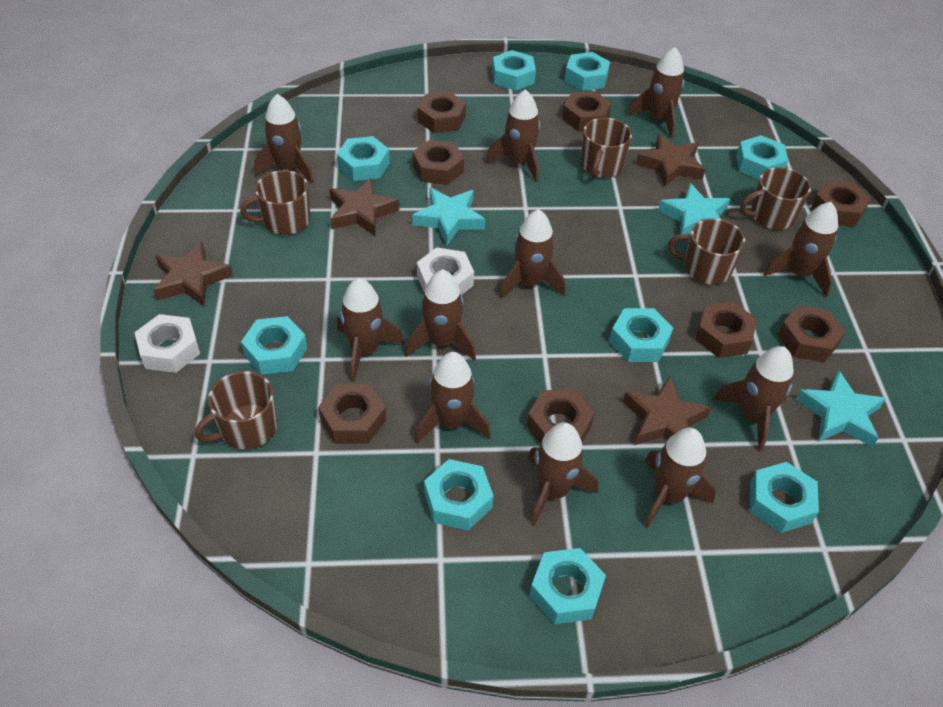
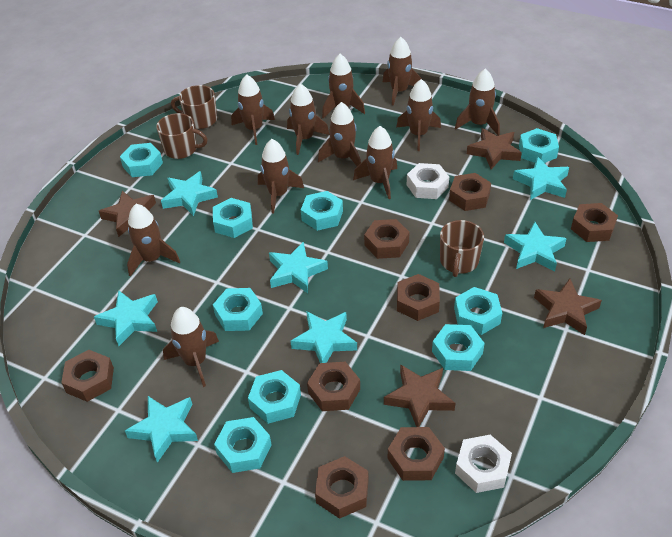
brown mug: [195,371,277,449] [240,170,310,235] [581,118,632,178] [668,218,745,285] [740,167,811,230] = 5 -> [156,113,208,159] [171,85,217,129] [440,220,484,277] = 3
turquoise star: [412,188,485,245] [658,183,730,234] [795,370,886,447] = 3 -> [94,290,158,346] [125,396,198,463] [161,171,218,216] [269,241,328,293] [290,311,357,363] [504,222,567,271] [513,156,569,200] = 7

